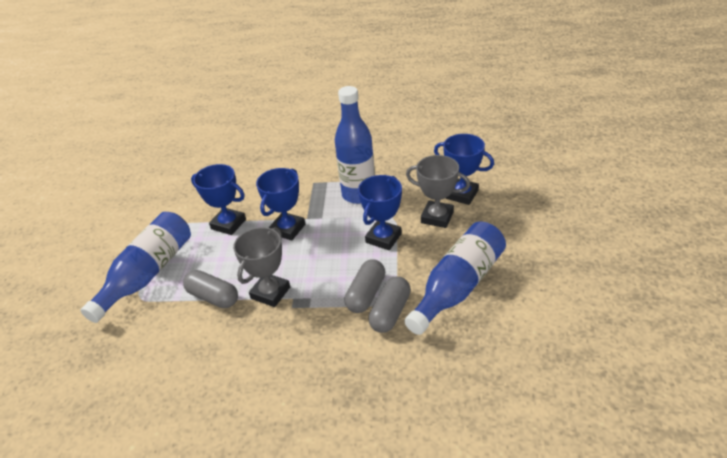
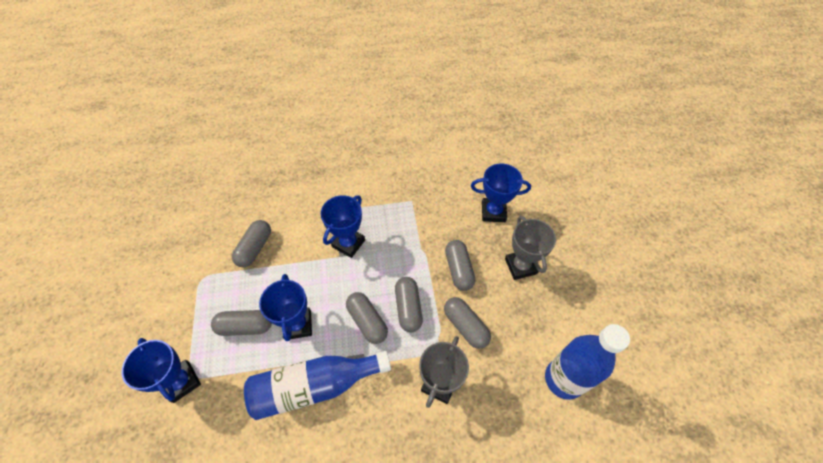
blue bottle: [81,212,191,323] [335,86,375,204] [404,222,506,335] = 3 -> [244,351,391,420] [545,324,630,400] = 2
grey capsule: [183,270,238,308] [345,259,385,313] [368,276,411,333] = 3 -> [211,310,272,336] [232,220,271,267] [346,292,388,344] [395,277,423,332] [444,297,491,349] [445,240,475,291] = 6

